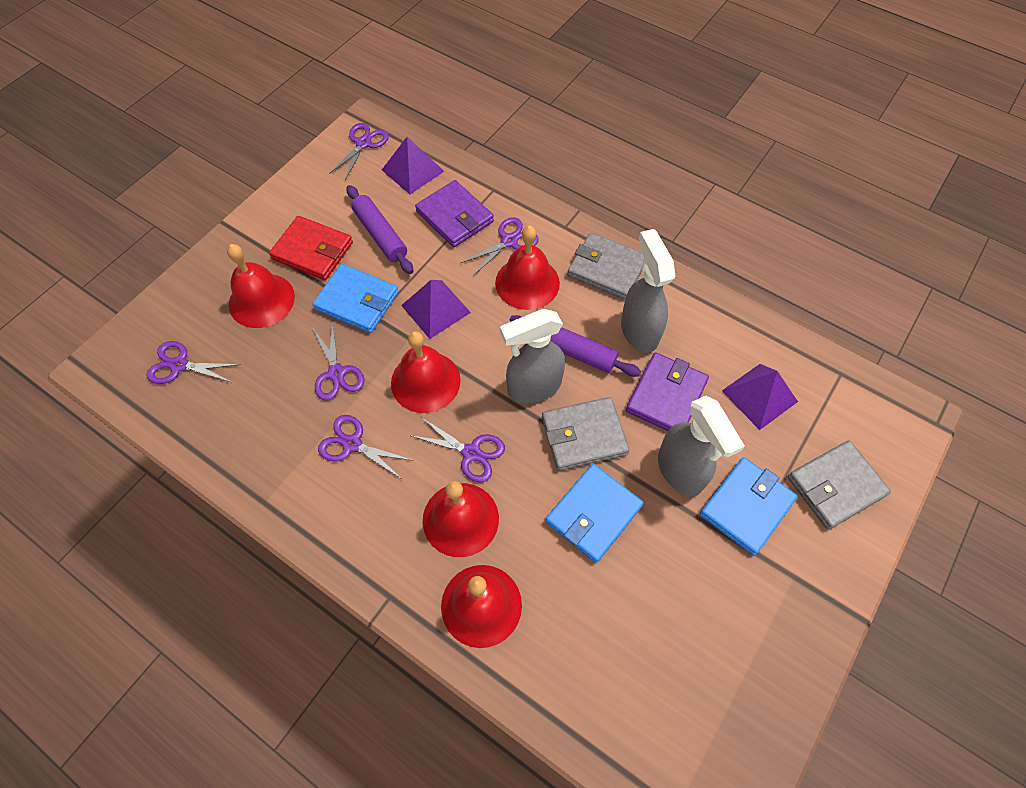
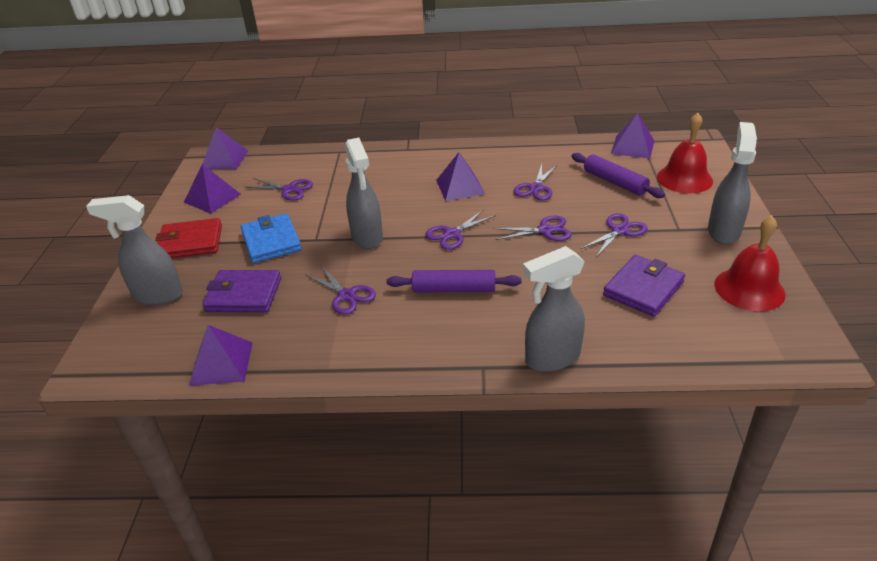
blue wallet: [312,264,399,333] [546,464,644,563] [700,457,798,555] = 3 -> [241,213,302,263] = 1
grey spray bottle: [500,309,565,403] [621,229,675,353] [658,396,745,497] = 3 -> [86,195,183,305] [345,138,383,249] [523,246,585,372] [708,122,757,244] = 4
grey wallet: [542,397,630,471] [567,233,644,300] [788,441,891,530] = 3 -> none = 0
purple pyramid: [382,137,444,194] [401,280,471,339] [722,364,798,430] = 3 -> [184,164,241,213] [189,325,253,386] [203,127,248,169] [436,152,485,201] [611,113,654,159] = 5
red bell: [227,244,295,328] [391,331,461,413] [423,481,499,557] [441,565,522,648] [495,226,560,310] = 5 -> [657,113,713,193] [714,215,786,311] = 2

